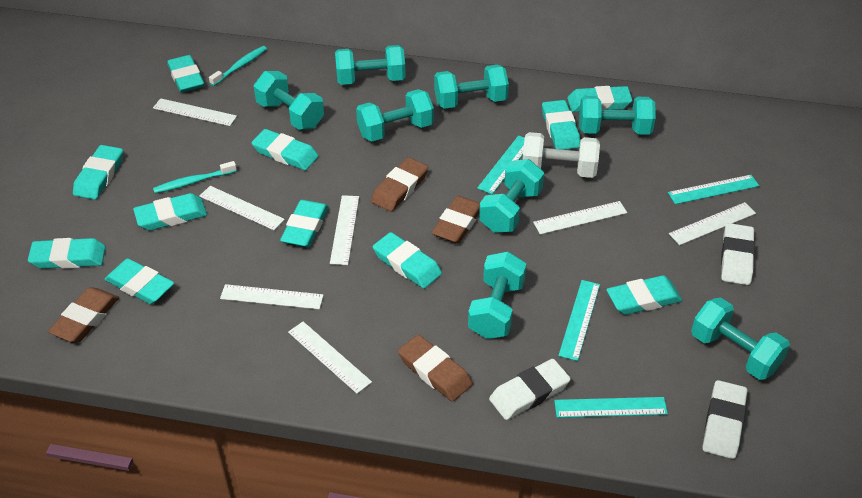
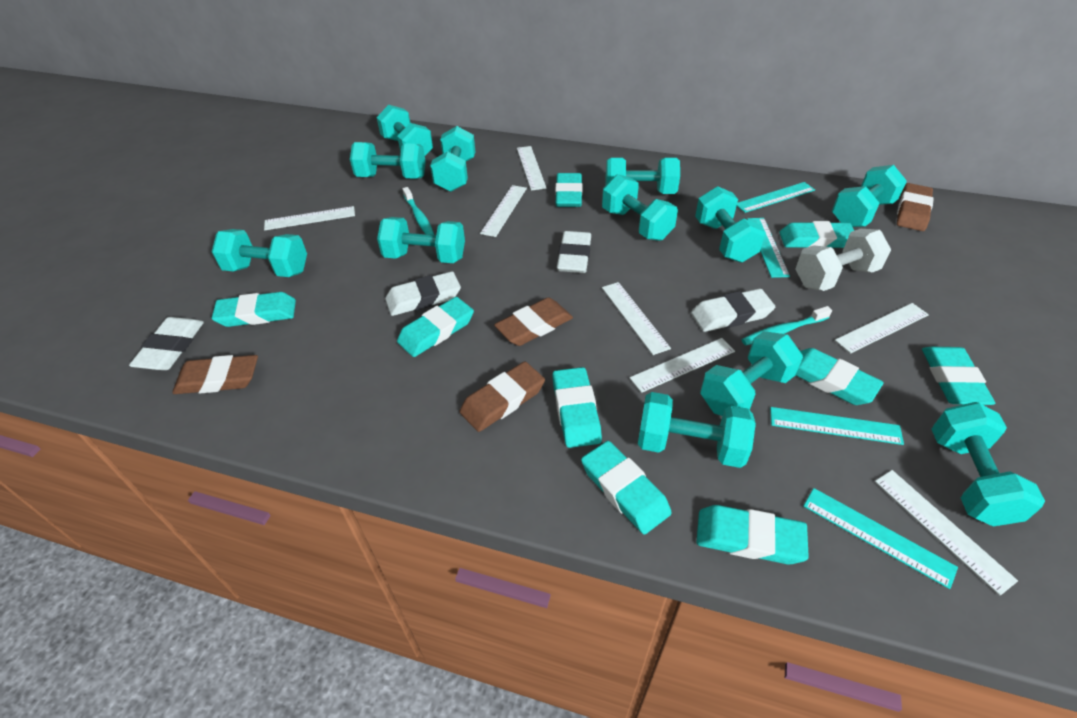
turquoise dumbbell: [254,71,324,130] [335,45,406,85] [356,89,434,142] [434,65,509,109] [468,252,526,339] [479,159,544,233] [579,96,656,135] [691,298,790,380] = 8 -> [211,229,307,277] [350,142,426,179] [376,105,433,156] [377,217,465,263] [430,126,475,192] [602,174,678,241] [606,158,680,194] [638,392,756,468] [695,186,766,263] [700,331,803,416] [832,165,907,227] [932,402,1045,527] = 12
turquoise eraser: [28,238,106,269] [73,145,123,200] [104,259,174,304] [133,193,207,231] [167,55,204,93] [251,129,319,170] [280,200,329,247] [373,232,442,289] [542,100,580,150] [567,86,632,112] [606,275,682,315] = 11 -> [212,292,296,327] [397,297,474,357] [552,367,602,448] [555,173,583,207] [581,441,672,534] [696,505,809,564] [779,221,854,248] [795,348,884,405] [922,347,995,405] = 9
white eraser: [489,359,571,420] [703,380,747,459] [721,223,755,285] = 3 -> [129,317,204,370] [385,271,461,316] [557,231,591,273] [691,289,775,332] = 4

